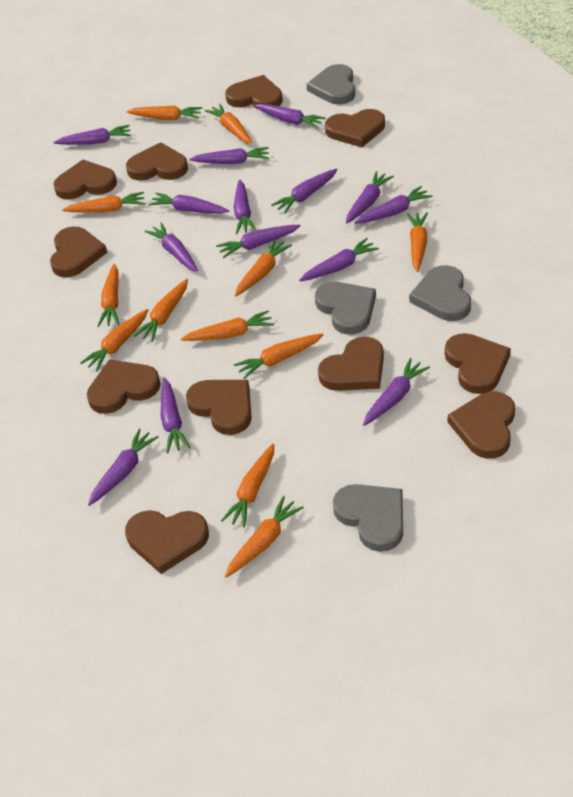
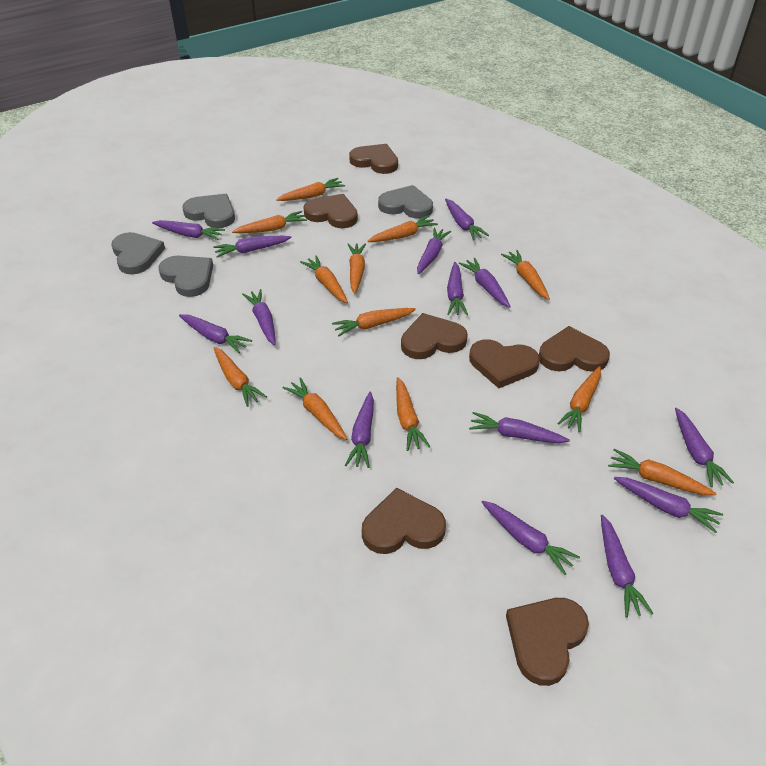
brown heart: [50,226,107,277] [53,159,117,199] [87,359,161,414] [125,510,209,574] [126,142,188,181] [186,380,252,435] [225,75,283,109] [318,337,384,391] [325,109,385,147] [445,333,511,394] [448,391,515,458] = 11 -> [303,194,358,228] [349,144,398,174] [362,488,446,554] [401,313,468,359] [469,339,540,388] [506,598,589,686] [539,326,610,372] = 7

